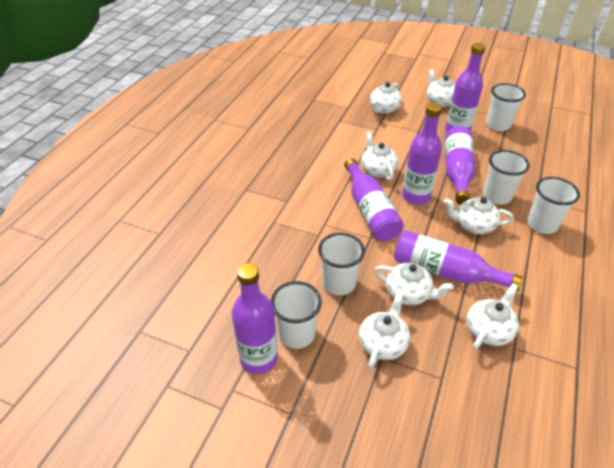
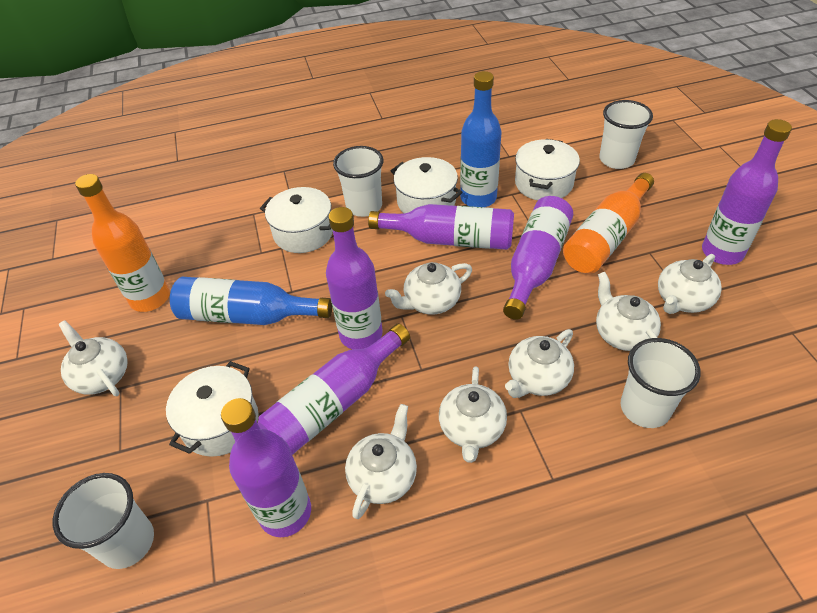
blue bottle: none = 0 -> [170,277,332,325] [460,71,502,207] = 2
orange bottle: none = 0 -> [75,174,170,312] [563,173,654,274] = 2
white cup: [271,281,322,349] [318,233,365,296] [483,150,530,205] [486,83,526,131] [527,177,580,234] = 5 -> [53,473,154,569] [333,146,383,217] [599,100,653,169] [621,338,701,428] = 4
white pot: none = 0 -> [166,361,258,457] [260,187,333,253] [391,157,463,213] [515,139,580,200] = 4

